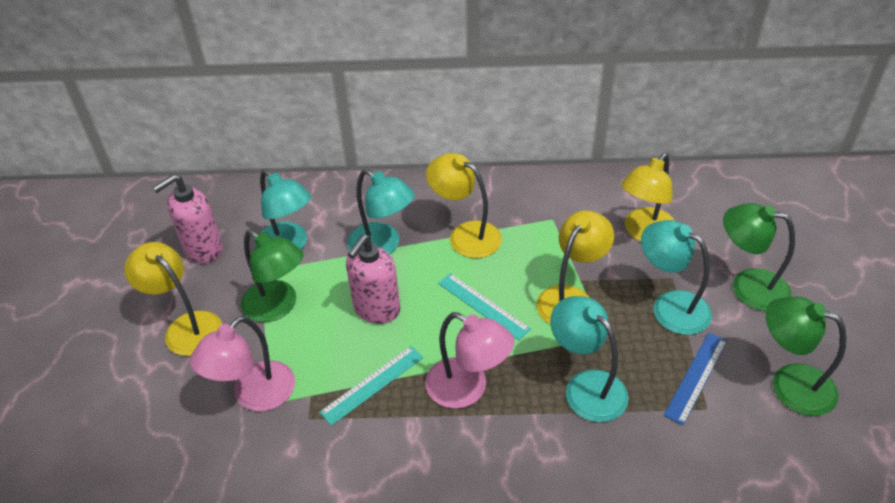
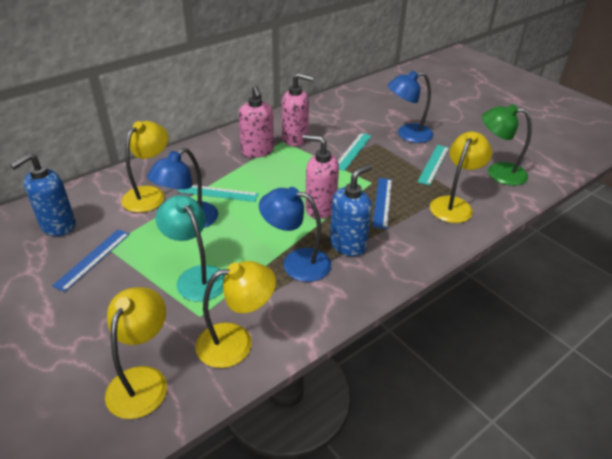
blue lamp: none = 0 -> [147,148,218,228] [259,187,331,282] [388,71,433,143] = 3
blue ruler: [664,333,727,425] = 1 -> [52,229,130,292] [373,178,392,229] = 2
blue soap dispenser: none = 0 -> [10,153,76,236] [330,164,372,256] = 2
green lamp: [241,229,303,322] [723,203,795,311] [766,297,846,416] = 3 -> [482,104,532,186] = 1
pink lamp: [190,316,295,411] [425,312,514,409] = 2 -> none = 0
pink soap dispenser: [152,174,223,263] [346,235,400,324] = 2 -> [239,85,274,158] [282,73,314,146] [303,135,339,219] = 3
turquoise lamp: [255,169,311,250] [348,169,415,254] [550,296,629,422] [641,220,712,335] = 4 -> [155,195,226,302] = 1
turquoise ruler: [319,346,424,426] [438,273,531,340] = 2 -> [177,185,259,202] [338,133,372,171] [417,145,449,185] = 3

